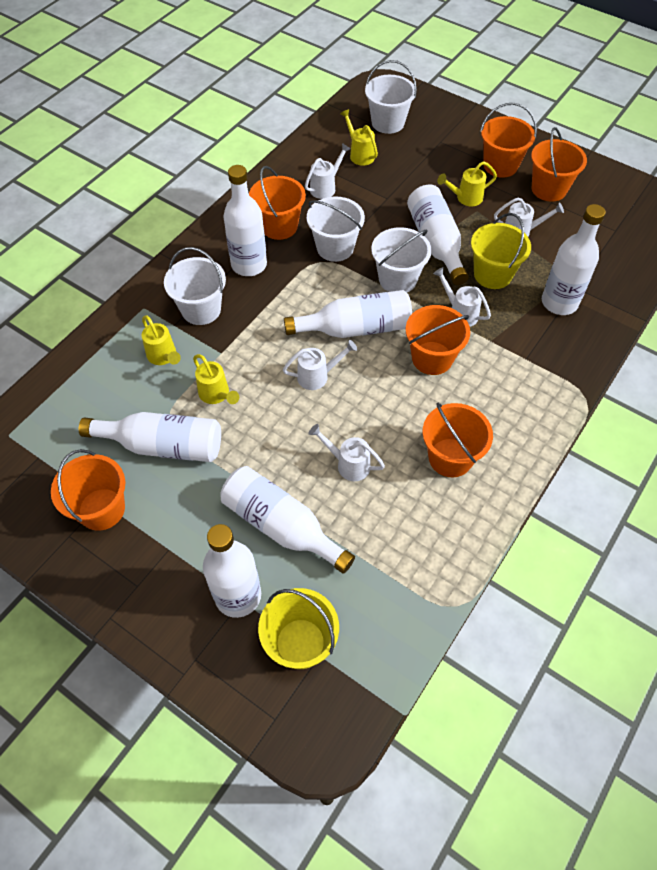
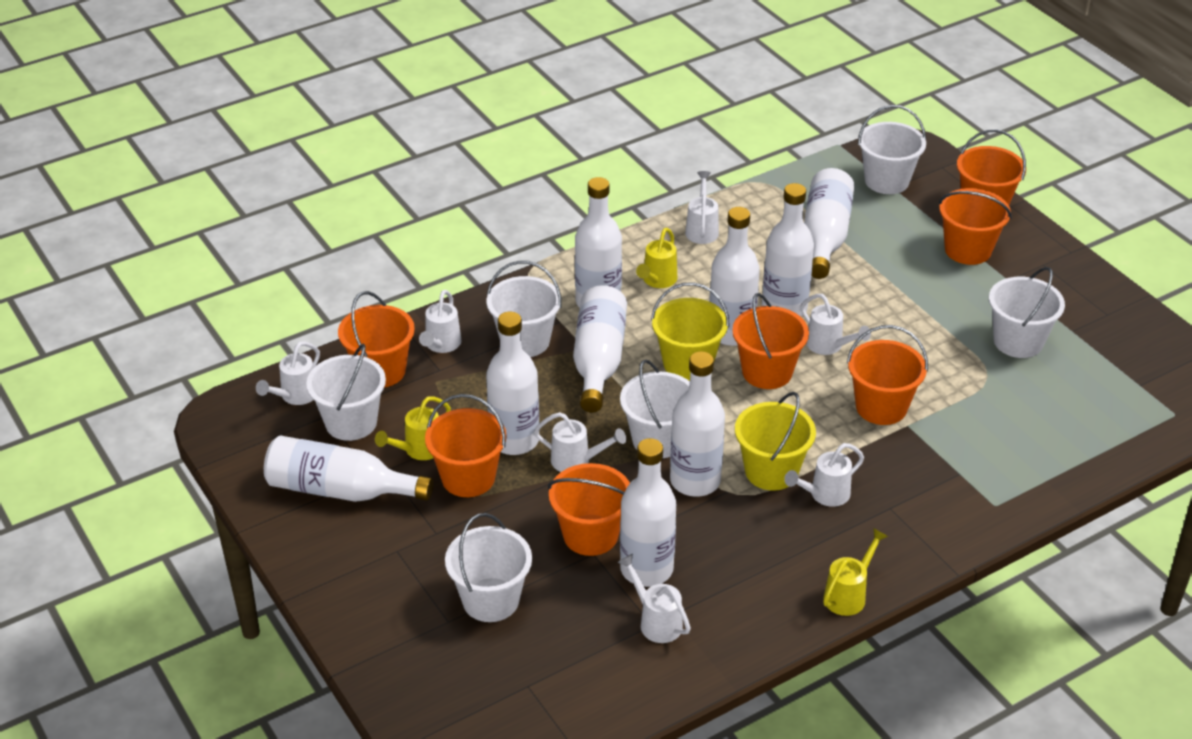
orange bucket: [51,449,125,531] [249,166,306,240] [406,305,470,375] [423,403,493,477] [480,103,537,178] [531,127,587,202] = 6 -> [338,291,415,388] [425,394,506,497] [548,463,630,556] [732,293,809,389] [847,325,928,425] [938,188,1012,265] [957,129,1026,205] = 7
white bottle: [79,412,221,462] [203,524,261,618] [220,466,355,574] [224,165,267,276] [284,290,412,338] [407,185,469,285] [542,204,606,315] = 7 -> [264,435,433,502] [486,312,539,455] [573,285,627,413] [575,177,622,308] [620,438,676,587] [670,351,725,497] [709,207,760,346] [762,183,814,317] [804,168,854,279] = 9
white bucket: [164,247,226,325] [307,197,365,262] [365,60,417,134] [371,227,432,292] = 4 -> [306,344,386,441] [445,513,532,622] [487,261,562,357] [620,359,690,458] [858,105,926,194] [989,267,1065,358] = 6
white watering can: [283,340,357,390] [305,143,351,199] [309,424,385,482] [433,267,491,327] [494,198,564,237] = 5 -> [256,341,320,405] [419,290,461,353] [534,412,626,472] [618,554,691,643] [685,171,719,244] [784,443,864,507] [801,294,871,355] = 7
yellow watering can: [141,315,181,365] [193,354,239,404] [340,109,378,166] [437,161,497,206] = 4 -> [375,396,451,460] [636,228,677,288] [823,528,889,616] = 3

